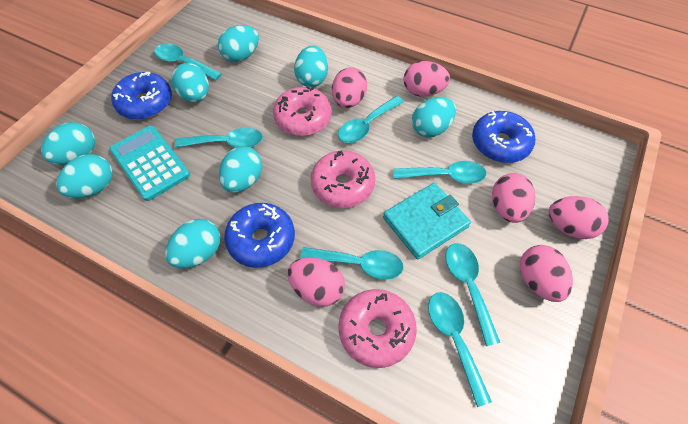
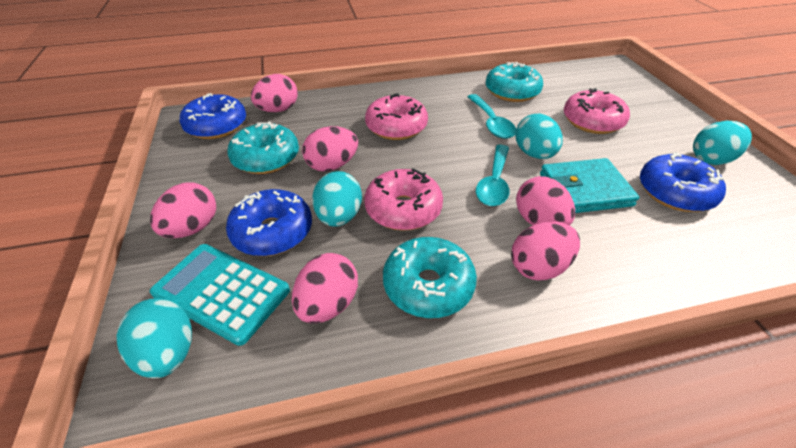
turquoise donut: none = 0 -> [228,121,299,174] [383,237,477,318] [486,62,543,102] = 3
turquoise egg: [41,122,95,165] [56,154,113,198] [165,219,221,268] [171,63,209,102] [218,25,259,62] [219,146,262,193] [294,46,328,87] [412,97,456,138] = 8 -> [117,298,192,378] [312,171,362,227] [515,114,563,159] [693,121,752,165] = 4
turquoise spoon: [154,44,222,80] [175,128,263,148] [300,247,403,280] [338,96,404,143] [393,161,486,184] [428,292,492,407] [446,243,500,346] = 7 -> [467,94,516,139] [476,145,509,206] = 2

